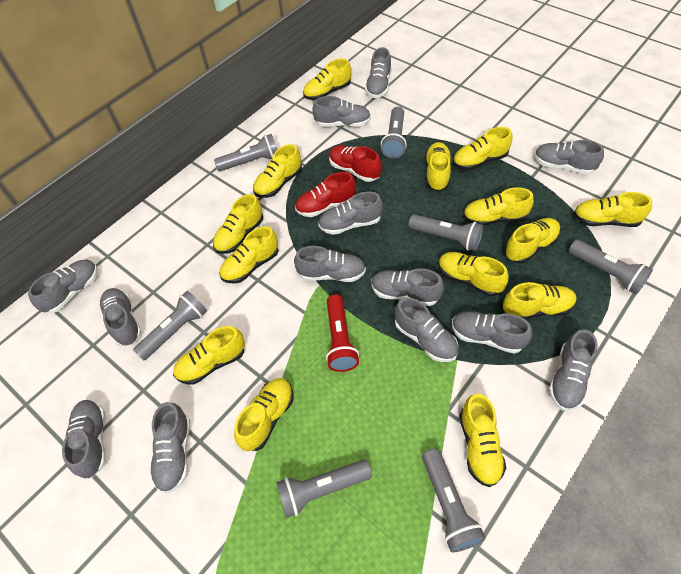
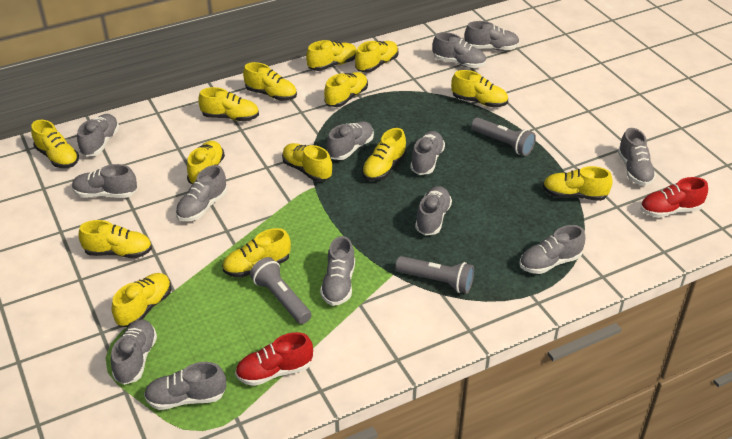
grey flashlight: [133,291,207,360] [214,134,277,171] [276,459,372,518] [381,107,407,158] [408,214,483,251] [422,448,486,552] [569,240,653,295] = 7 -> [250,257,311,324] [395,256,474,293] [471,118,536,156] = 3
red flashlight: [326,294,359,372] = 1 -> none = 0

